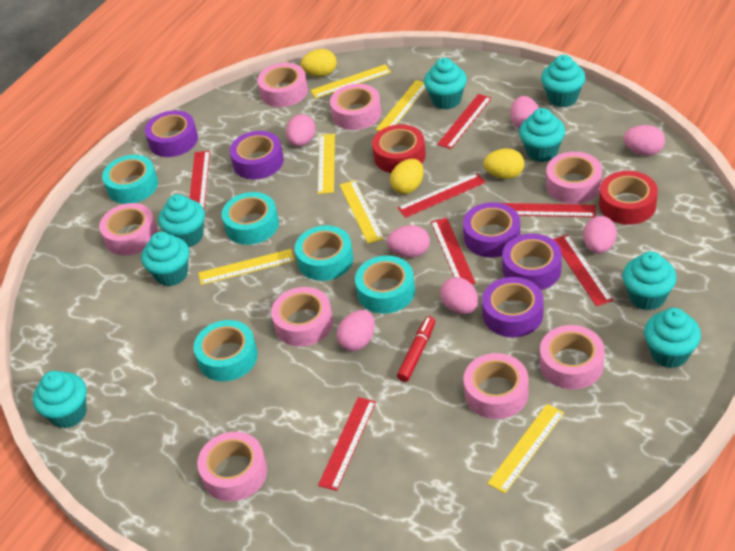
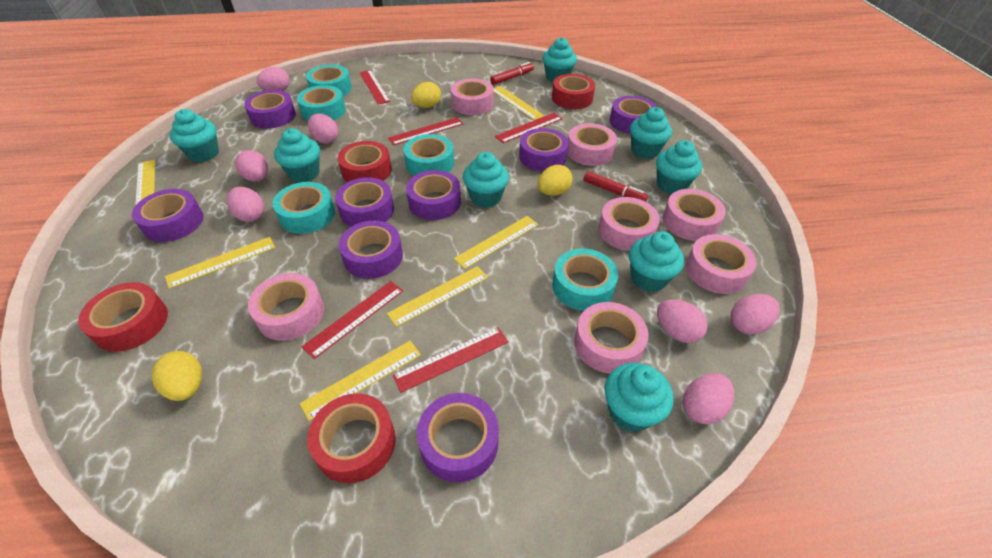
pink tape: [99,203,158,256] [197,432,267,501] [257,63,308,107] [271,287,333,347] [330,84,381,130] [464,353,529,419] [540,325,605,389] [546,152,602,204] = 8 -> [248,273,324,341] [451,79,494,115] [567,123,617,166] [574,302,648,374] [598,197,660,251] [663,189,726,241] [686,234,757,294] = 7
purple tape: [145,110,198,157] [230,131,284,179] [463,202,520,258] [482,277,543,337] [502,234,562,290] = 5 -> [132,189,203,242] [244,90,296,128] [335,177,394,227] [339,221,403,279] [406,170,461,220] [417,393,499,482] [519,128,569,172] [609,96,657,134] = 8
red marker: [397,316,435,382] = 1 -> [490,62,534,85] [583,171,648,202] = 2
red ruler: [190,151,210,209] [318,397,376,491] [398,173,486,218] [431,218,476,284] [437,94,492,149] [502,203,596,217] [553,234,613,307] = 7 -> [302,281,403,359] [359,70,390,104] [388,117,463,145] [392,327,508,393] [495,113,563,143] = 5
red tape: [372,124,426,173] [599,171,658,225] = 2 -> [78,282,168,352] [307,393,396,483] [338,141,392,182] [552,74,595,109] = 4

